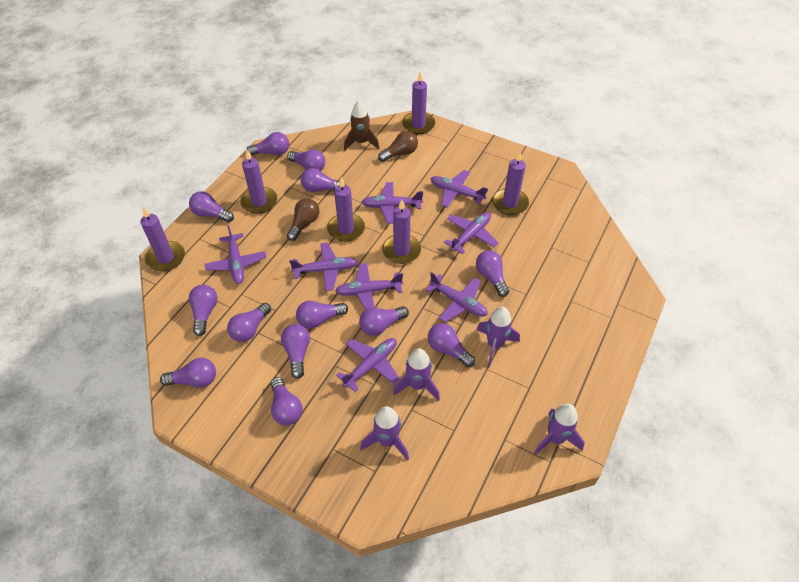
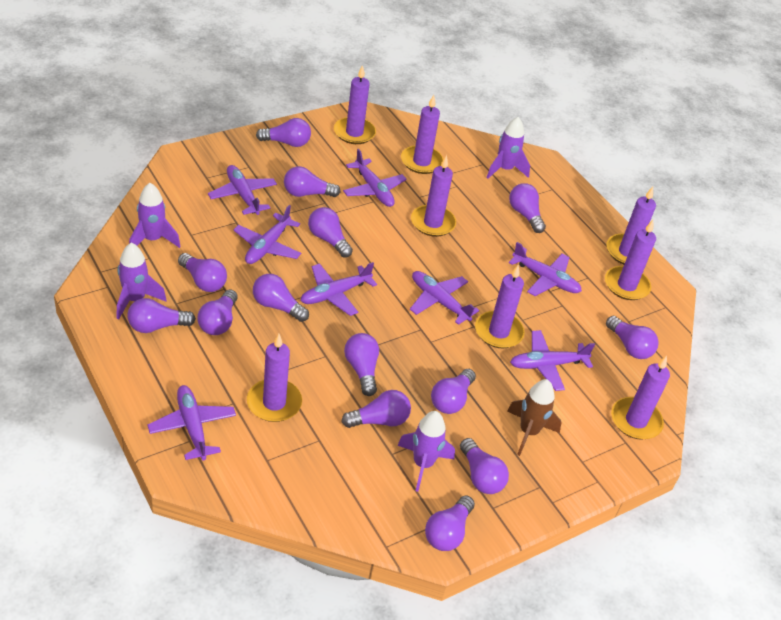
brown light bulb: [287,198,320,241] [378,131,418,162] = 2 -> none = 0
purple candle: [140,207,185,272] [240,150,277,214] [327,177,365,242] [382,200,421,264] [402,72,435,134] [492,151,529,215] = 6 -> [247,334,302,422] [334,65,376,144] [401,95,443,174] [411,155,456,237] [475,265,525,348] [605,220,656,300] [606,187,656,264] [611,355,670,440] = 8
purple light bulb: [160,358,216,388] [189,191,234,223] [189,285,217,336] [227,303,271,342] [246,132,289,156] [271,377,303,425] [281,324,310,379] [287,149,325,171] [296,301,348,329] [301,168,346,192] [359,306,409,336] [428,323,475,367] [476,250,509,297] = 13 -> [127,298,196,333] [178,253,227,292] [197,289,238,335] [253,274,309,322] [256,118,311,147] [284,166,341,197] [308,207,353,258] [342,390,411,428] [344,333,379,396] [425,496,475,551] [431,369,476,414] [460,438,509,494] [509,183,546,233] [606,316,659,359] = 14

